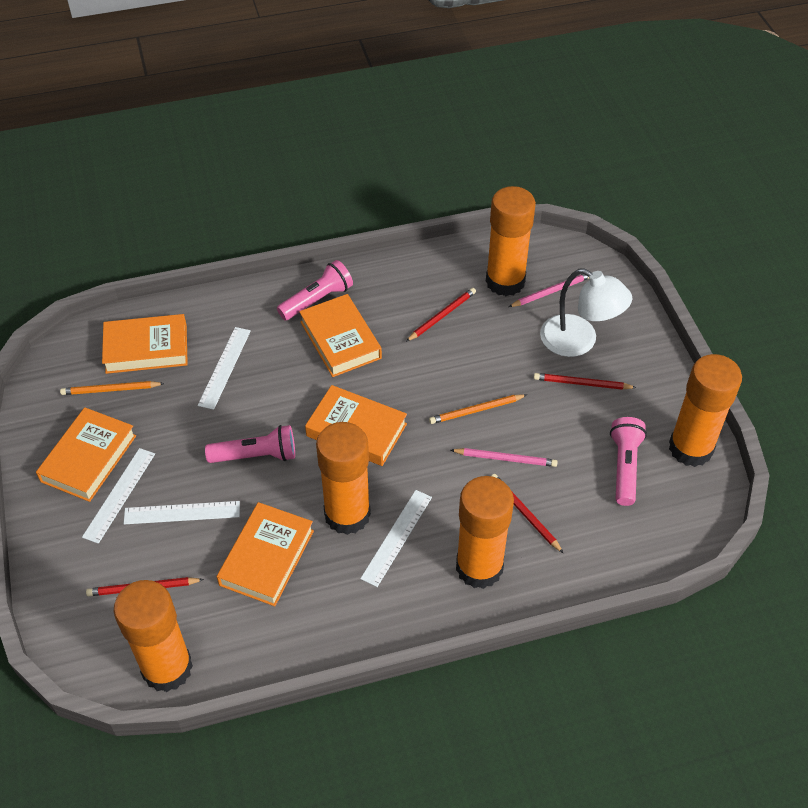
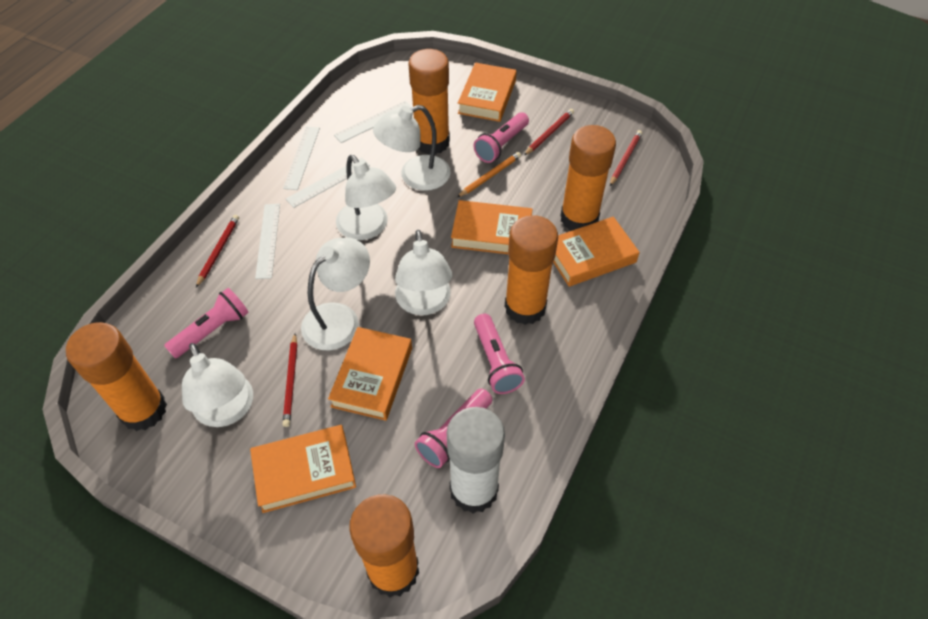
orange pencil: [60,381,165,395] [429,394,527,424] = 2 -> [457,152,521,197] = 1
pink flashlight: [205,425,295,463] [277,260,353,320] [610,417,647,506] = 3 -> [164,288,249,359] [415,388,492,468] [473,112,529,163] [474,314,525,394] = 4
pink pencil: [451,448,558,467] [509,274,589,307] = 2 -> none = 0
white glue stick: none = 0 -> [447,407,505,513] = 1
white lamp: [540,269,632,357] = 1 -> [182,343,253,427] [301,238,370,350] [336,155,396,240] [373,105,451,191] [395,230,452,315] = 5

